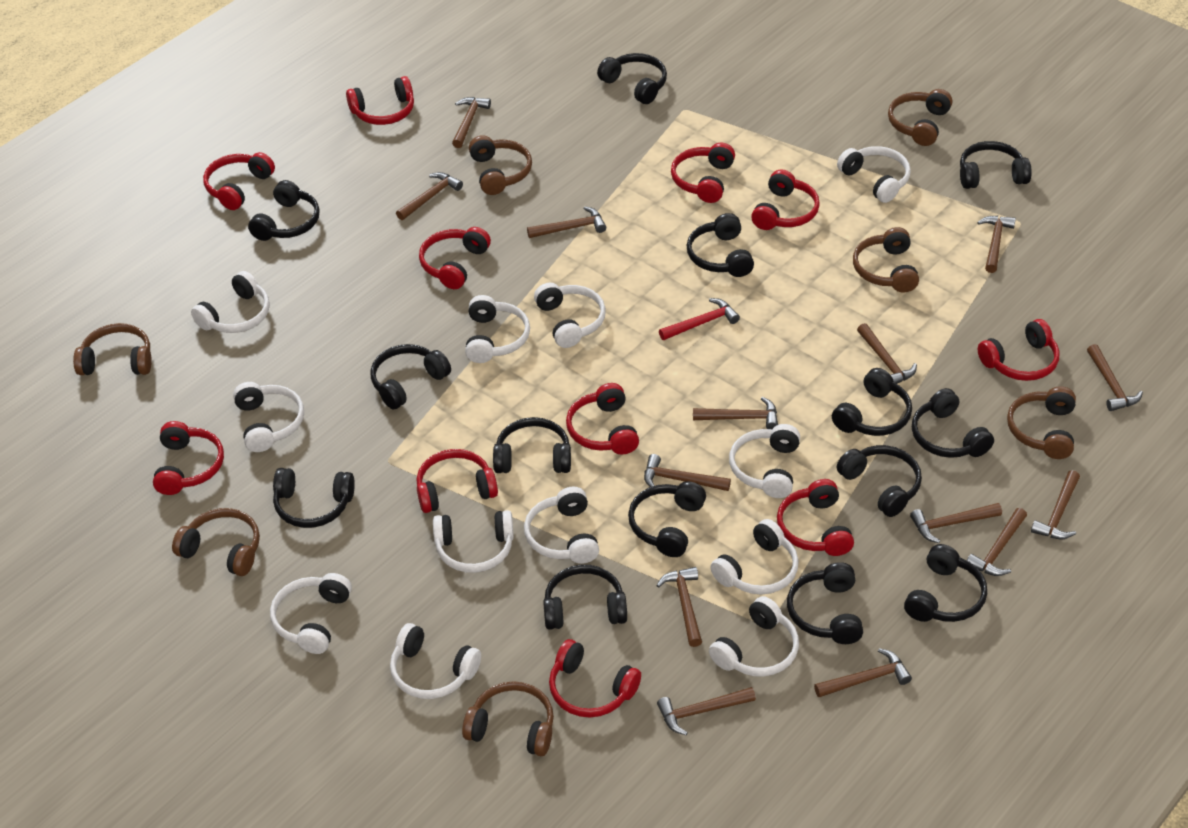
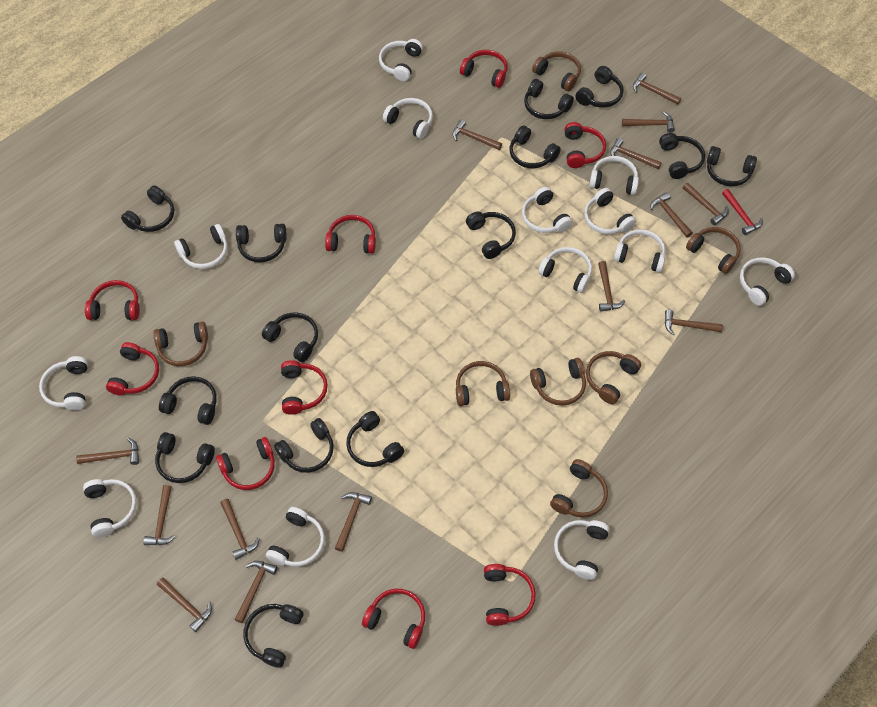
red headphones: [153,421,224,495] [203,152,275,210] [346,76,414,125] [417,449,498,513] [419,227,491,289] [549,639,641,717] [566,383,639,455] [671,143,735,203] [751,169,820,230] [777,479,854,556] [978,319,1059,381] = 11 -> [85,280,140,320] [106,342,159,396] [216,437,275,490] [281,360,328,415] [325,215,376,254] [362,589,425,649] [460,50,508,88] [484,564,536,626] [564,122,606,168] = 9
white headphones: [191,271,270,333] [233,382,304,452] [270,573,352,654] [390,623,481,699] [433,510,514,573] [465,295,530,363] [524,487,599,564] [534,283,606,348] [709,596,799,677] [710,519,799,595] [729,424,800,498] [837,146,911,203] = 12 -> [39,356,88,410] [83,479,137,537] [174,224,227,269] [266,507,325,567] [379,39,423,81] [383,98,433,139] [522,187,573,233] [538,247,592,293] [554,520,610,580] [584,188,636,234] [589,156,639,195] [614,229,666,273] [740,257,795,306] = 13

